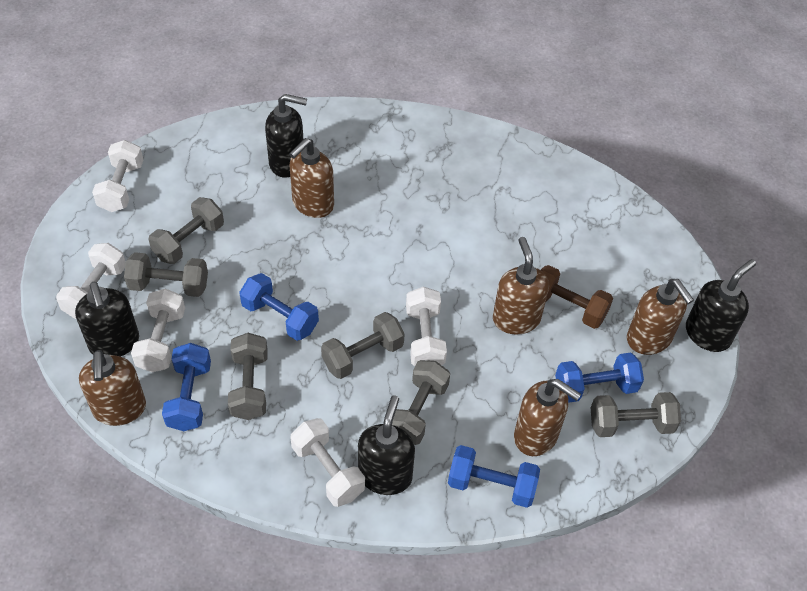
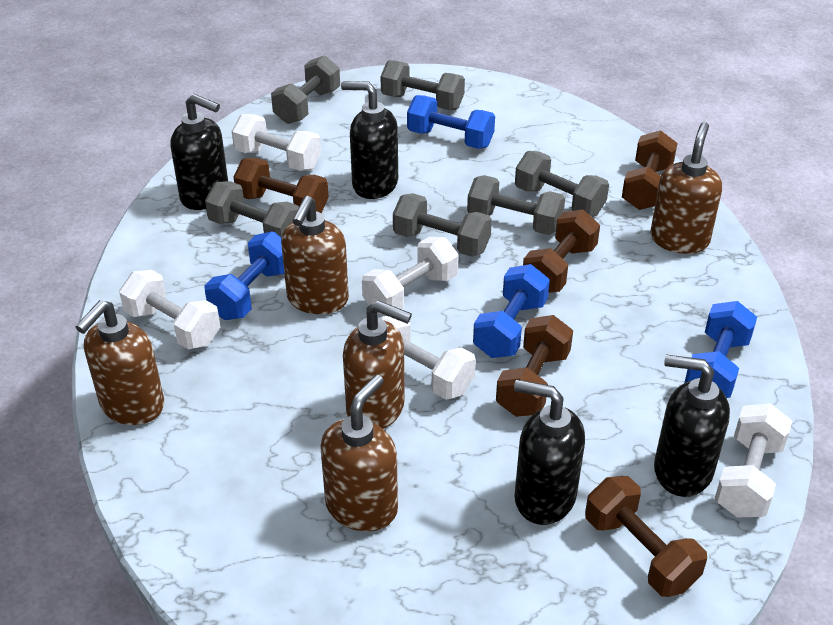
brown dumbbell: [541,265,613,329] = 1 -> [234,158,329,213] [496,315,573,417] [523,209,600,293] [585,476,707,597] [622,130,678,210] = 5

